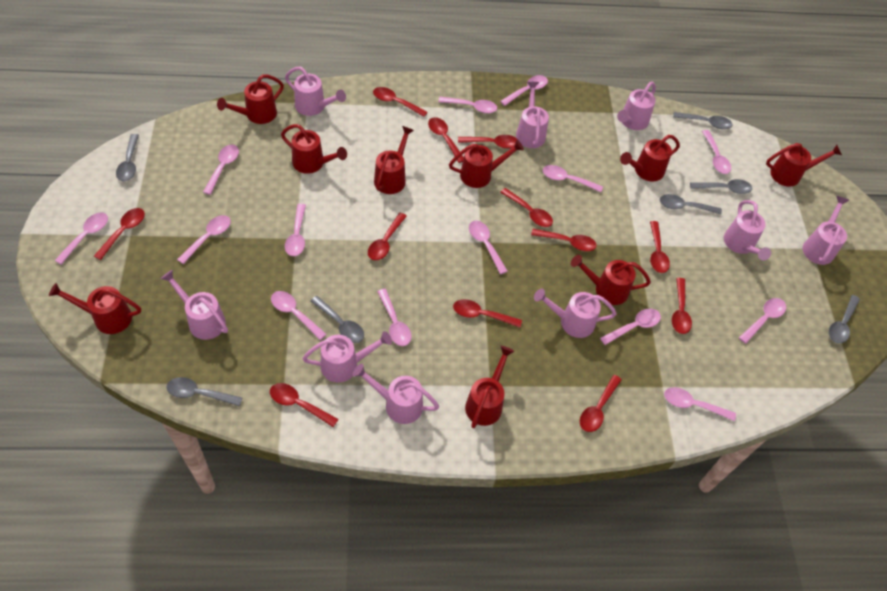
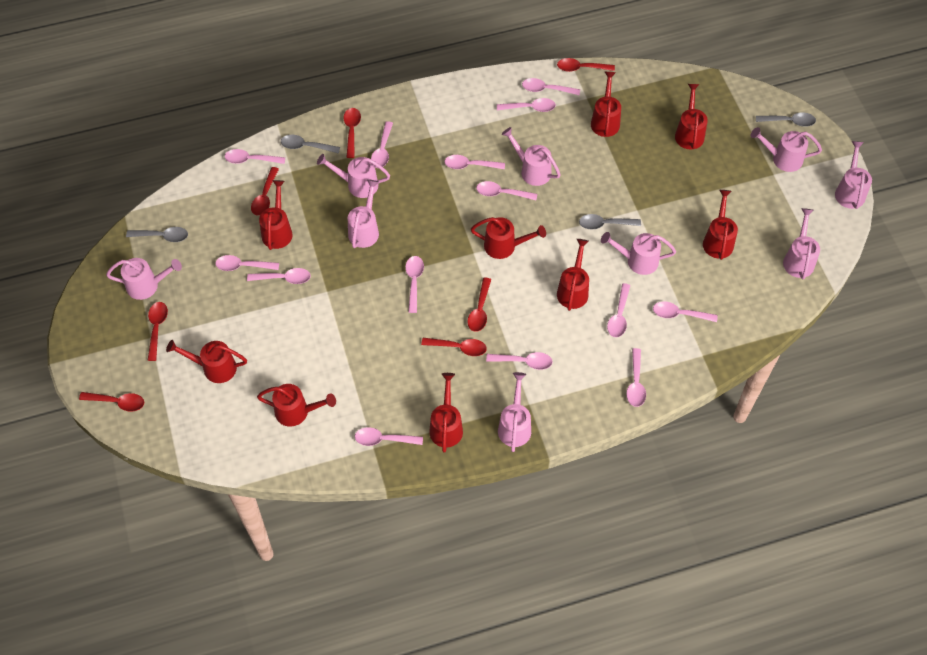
grey spoon: [116,134,139,181] [166,377,242,406] [310,296,364,343] [660,194,722,214] [673,112,732,129] [690,179,752,194] [829,295,860,343] = 7 -> [126,227,188,242] [281,135,340,154] [579,214,641,230] [756,112,816,127] = 4
red spoon: [94,208,145,260] [270,383,338,427] [368,213,407,261] [373,87,428,117] [428,117,464,163] [453,299,522,328] [458,135,518,149] [500,188,553,227] [531,229,597,251] [580,375,622,432] [650,221,670,273] [672,278,692,334] = 12 -> [79,392,144,412] [148,302,168,361] [251,167,279,216] [343,108,361,158] [421,338,487,356] [467,277,491,332] [557,58,615,72] = 7

